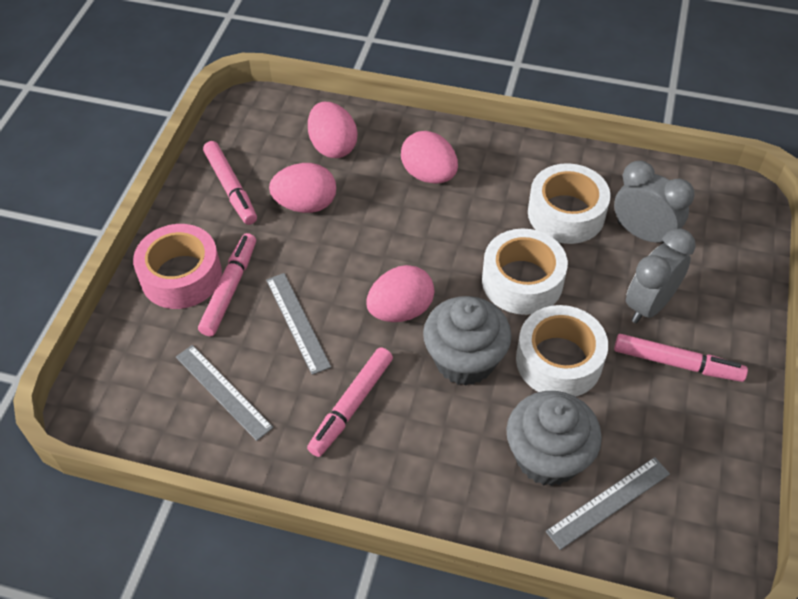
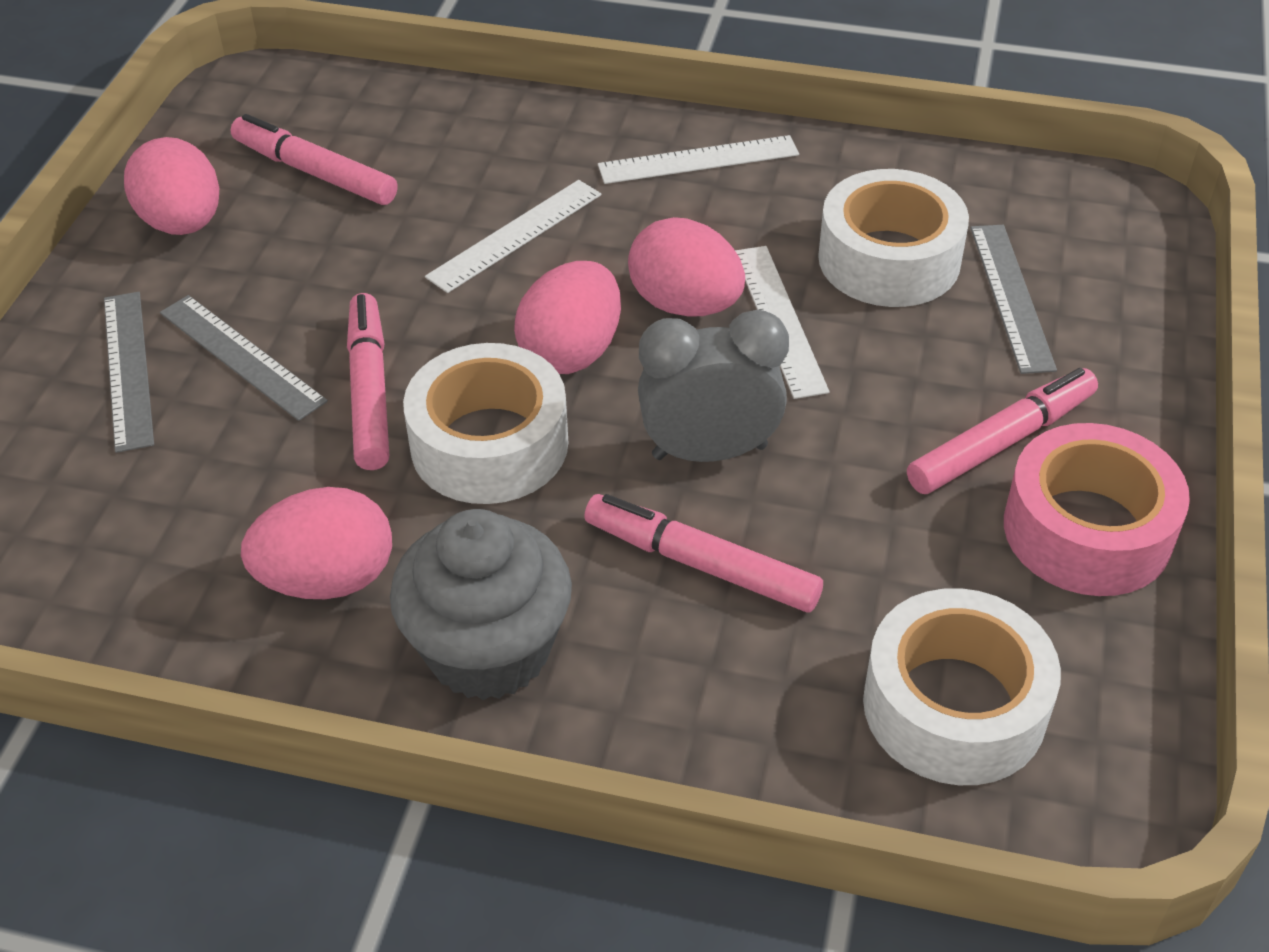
grey clock: [614,161,694,243] [626,229,696,323] = 2 -> [638,309,789,462] = 1
grey cupcake: [423,296,512,386] [506,391,602,486] = 2 -> [390,509,572,700] = 1
white ruler: none = 0 -> [425,180,601,293] [598,135,799,184] [735,246,830,399] = 3

